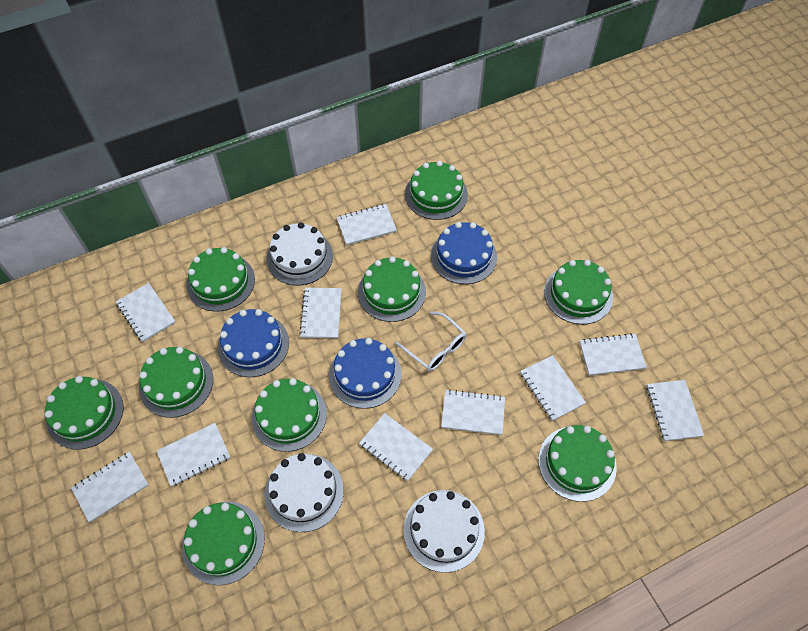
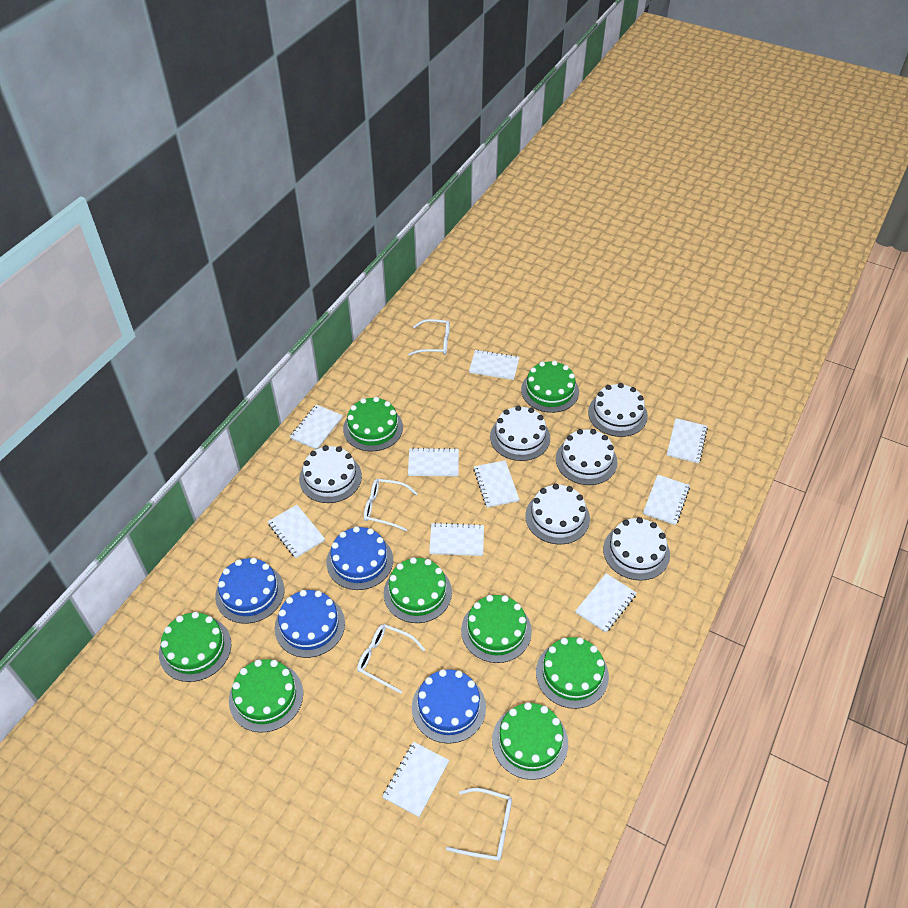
blue cake: [218,309,289,377] [329,338,402,409] [431,222,497,284] = 3 -> [215,558,284,624] [275,590,345,658] [326,526,393,590] [412,669,486,744] = 4
green cake: [45,376,123,449] [139,347,213,418] [182,502,265,585] [186,247,255,312] [252,378,327,452] [358,256,426,322] [405,161,468,220] [538,425,617,502] [544,260,613,324] = 9 -> [159,612,231,682] [229,659,303,733] [343,397,403,451] [384,557,452,623] [461,595,532,663] [492,702,568,780] [521,361,579,413] [536,637,609,709] = 8
white cake: [264,453,344,532] [266,222,333,286] [404,490,485,573] = 3 -> [299,445,362,503] [490,405,550,461] [525,484,590,545] [556,429,618,485] [588,383,648,437] [603,517,670,581] = 6
white glasses: [395,312,466,371] = 1 -> [357,624,425,694] [364,479,418,531] [408,319,450,356] [446,788,512,861] = 4

